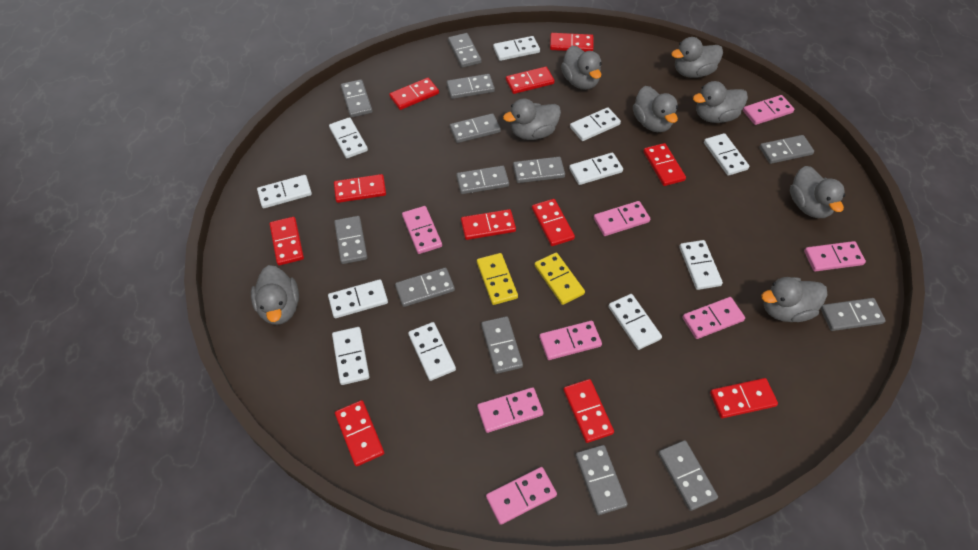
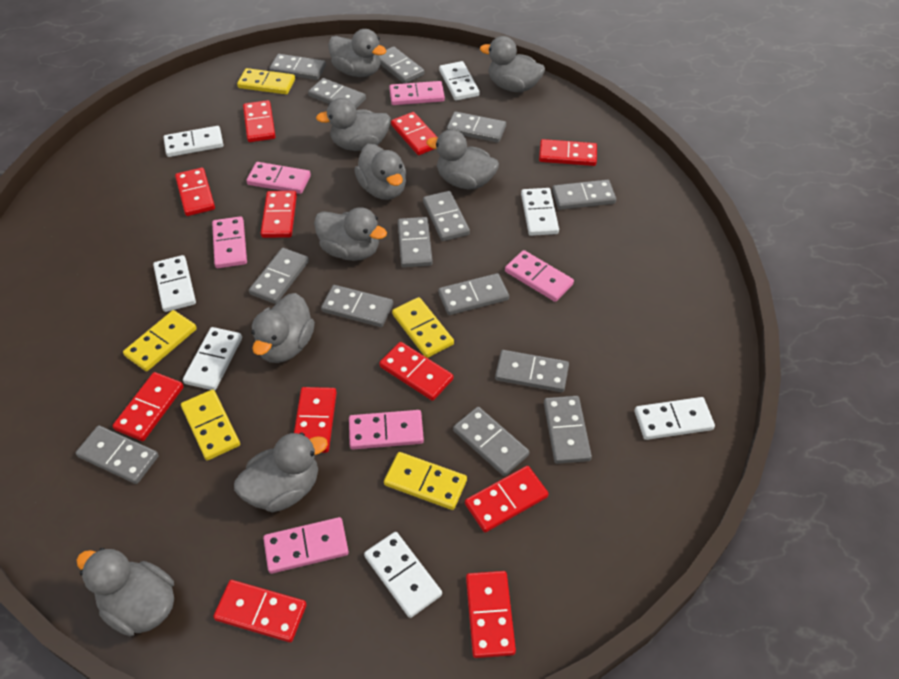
grey domino: [334,216,367,264] [341,79,373,117] [395,268,455,307] [447,74,495,99] [448,33,481,68] [450,113,501,143] [456,165,509,194] [481,316,523,374] [513,157,565,183] [575,445,628,515] [658,440,718,511] [759,135,814,164] [820,298,886,331] = 13 -> [76,426,159,484] [249,248,309,304] [269,54,326,80] [308,78,366,108] [321,285,393,327] [379,46,425,83] [398,217,433,268] [423,191,470,241] [438,273,509,315] [447,111,506,143] [453,407,529,476] [495,350,569,392] [544,396,592,464] [552,180,616,210] = 14
grey duck: [251,265,299,325] [503,98,561,140] [561,46,602,90] [633,86,678,132] [671,37,723,78] [693,81,748,123] [761,277,828,322] [790,166,845,218] = 8 -> [77,548,174,636] [234,432,328,512] [251,293,315,363] [314,207,387,261] [316,98,391,151] [328,29,387,77] [354,144,407,200] [426,129,499,189] [480,36,545,92] = 9
pink domino: [402,206,442,254] [477,387,543,433] [486,467,557,525] [539,321,602,360] [594,201,650,236] [682,297,745,339] [743,95,795,125] [804,241,866,272] = 8 -> [212,216,247,268] [246,162,311,194] [263,517,349,574] [349,410,424,450] [389,81,445,105] [505,250,574,302] = 6
white domino: [257,175,312,209] [328,279,388,318] [329,117,368,158] [332,327,370,385] [408,322,456,381] [493,36,540,61] [569,152,623,185] [570,107,621,141] [608,294,662,350] [679,240,723,290] [704,133,749,176] = 11 -> [153,255,196,312] [164,126,223,157] [183,327,242,390] [364,532,442,618] [439,61,480,101] [521,188,559,236] [634,397,715,440] = 7
yellow domino: [477,253,518,305] [534,253,585,305] = 2 -> [123,310,197,371] [181,390,240,460] [237,68,295,94] [384,452,467,510] [392,297,454,358] = 5

